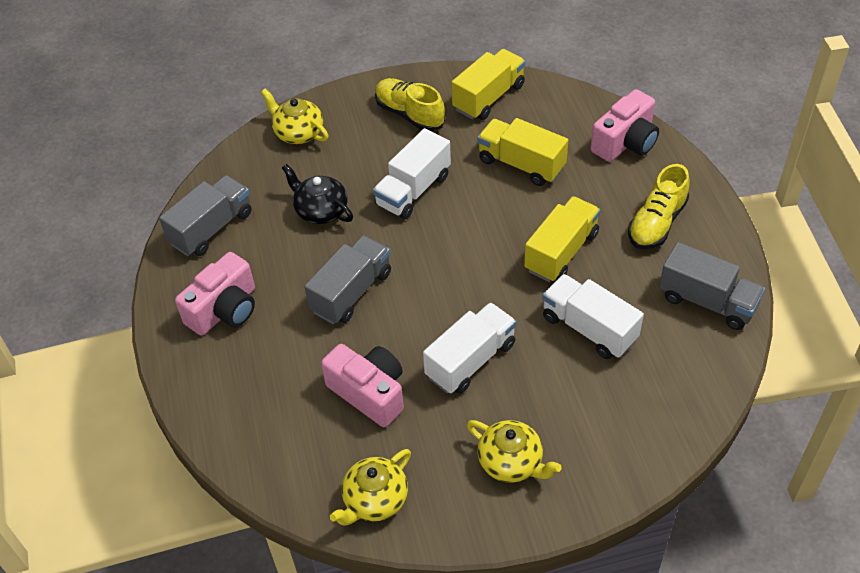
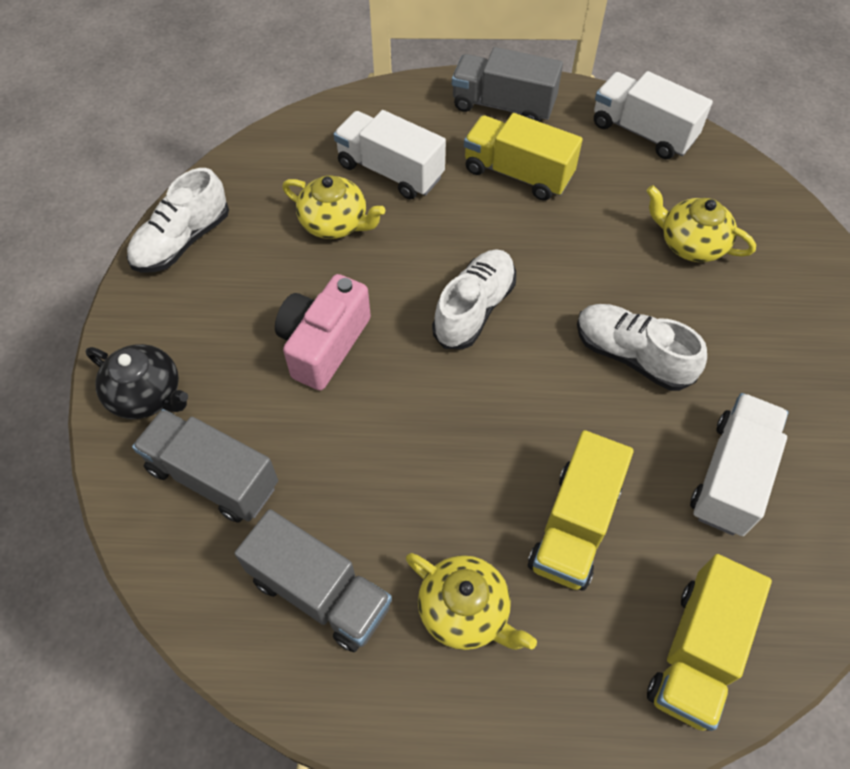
pink camera: [175,252,255,336] [321,344,404,427] [591,89,659,162] = 3 -> [275,274,371,390] = 1
white shoe: none = 0 -> [127,168,229,272] [432,249,516,349] [577,304,707,391] = 3
yellow shoe: [375,78,445,131] [628,164,690,249] = 2 -> none = 0

